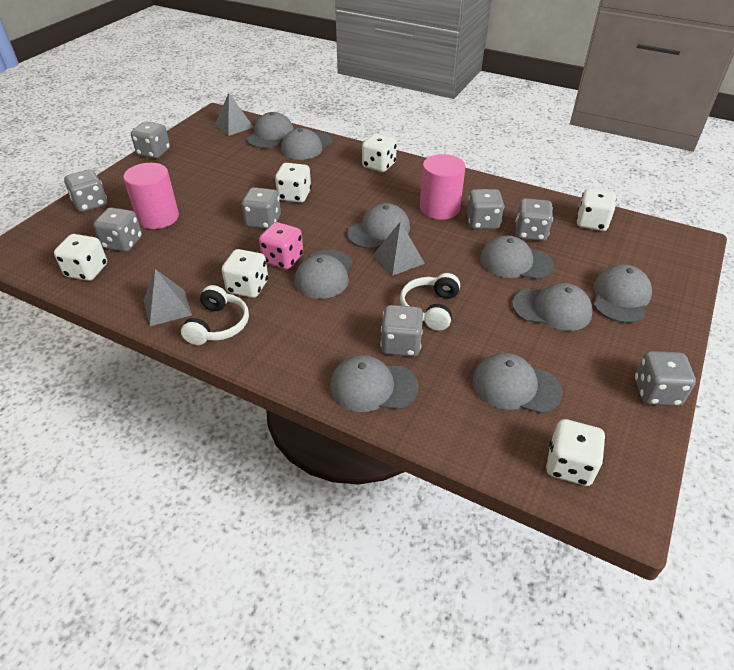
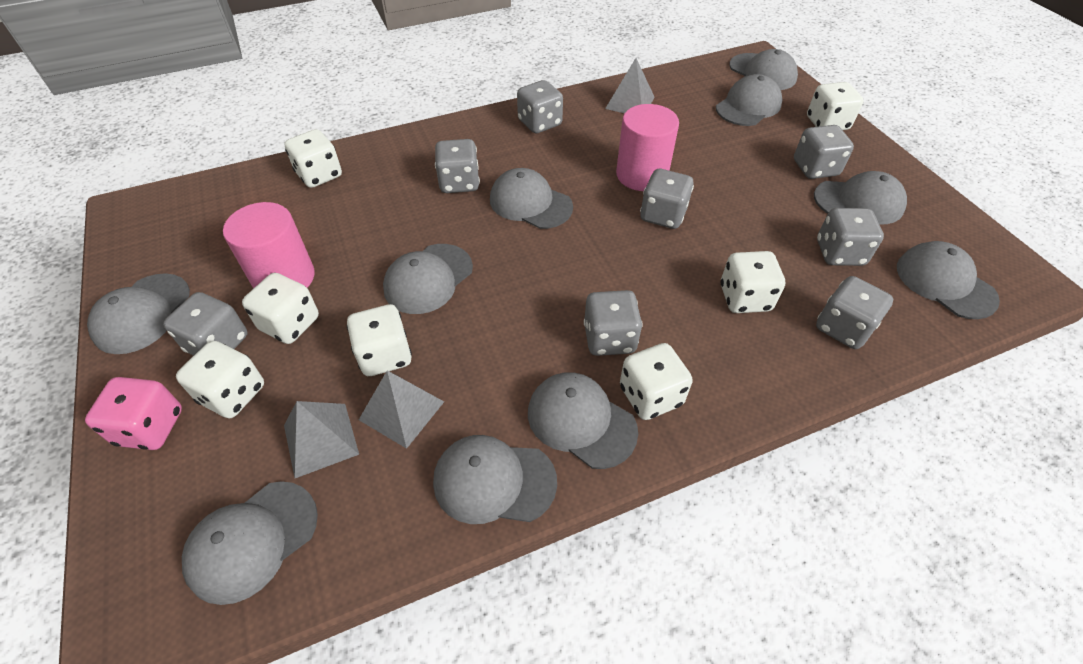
grey cap: [247,112,294,148] [281,128,332,160] [294,250,353,299] [330,355,419,412] [347,203,410,249] [472,353,563,414] [480,236,554,279] [512,283,593,331] [594,264,652,323] = 9 -> [87,273,190,354] [182,481,318,605] [383,244,473,314] [433,435,557,524] [490,168,573,229] [528,372,638,469] [716,74,782,126] [729,49,798,90] [814,171,907,225] [897,241,1000,319] = 10
white dice: [54,234,107,281] [222,249,268,298] [275,163,311,203] [362,133,397,172] [546,419,606,486] [576,188,616,231] = 6 -> [176,341,264,418] [242,273,319,344] [284,129,342,188] [347,304,412,376] [620,343,693,420] [720,251,785,313] [807,82,864,130] = 7
white headphones: [181,285,249,345] [400,273,460,331] = 2 -> none = 0

